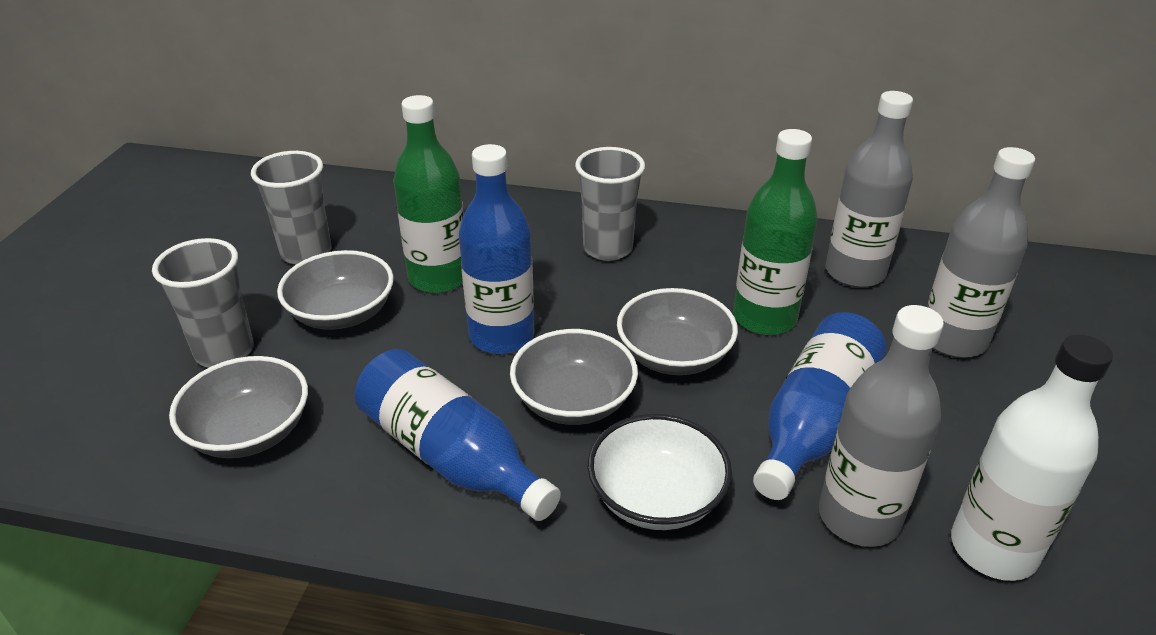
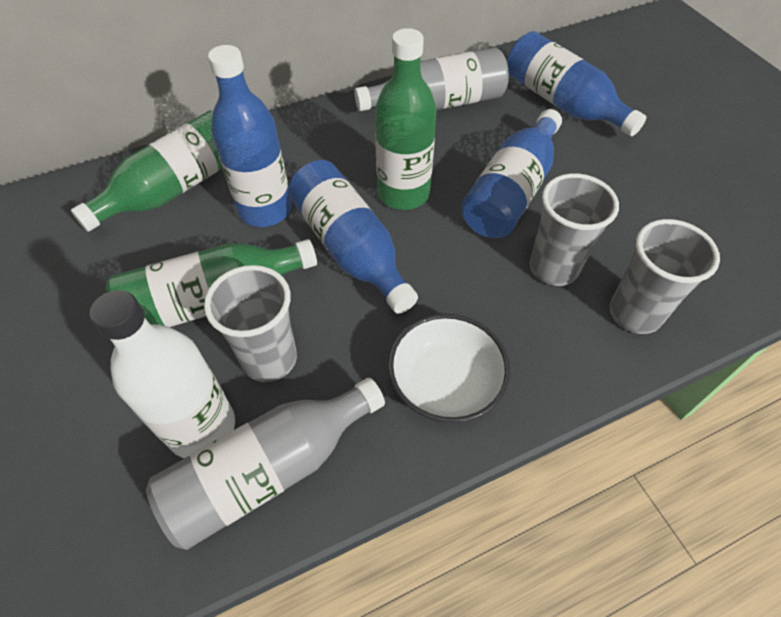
blue bottle: [355,349,561,521] [459,144,534,354] [753,312,886,500] = 3 -> [208,45,292,227] [288,160,418,314] [461,109,562,238] [507,31,646,136] = 4
green bottle: [393,95,464,293] [733,129,818,335] = 2 -> [71,110,222,232] [106,239,317,327] [375,28,437,210] = 3
grey bottle: [819,305,944,547] [825,91,913,288] [927,147,1035,358] = 3 -> [146,378,385,550] [354,47,509,111] = 2
grey bowl: [169,356,308,458] [277,250,394,330] [510,329,638,425] [617,288,738,375] = 4 -> none = 0

